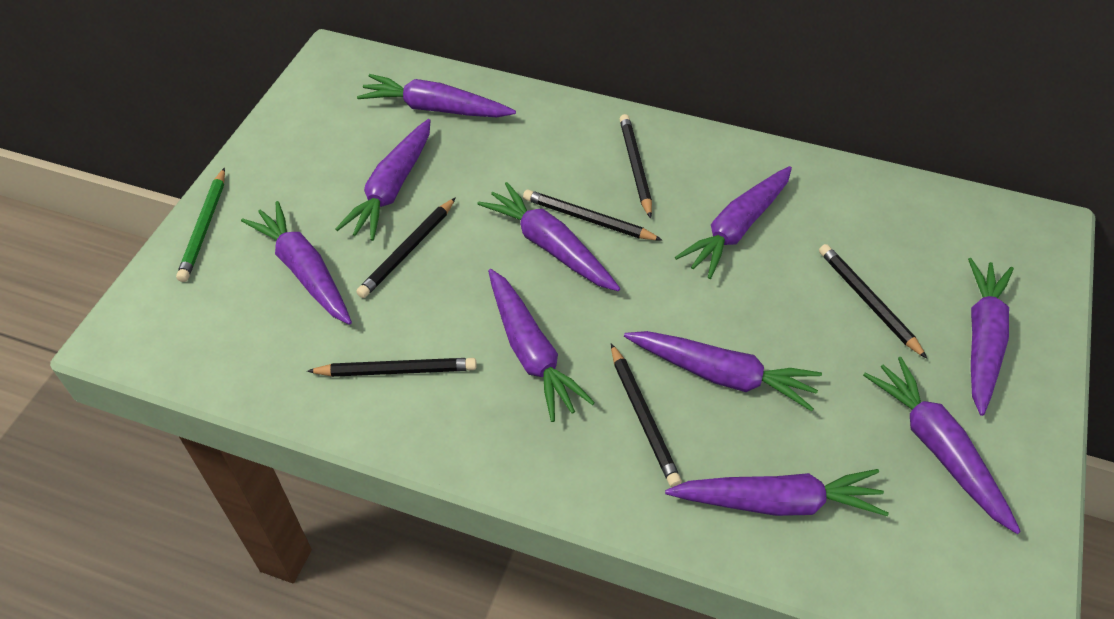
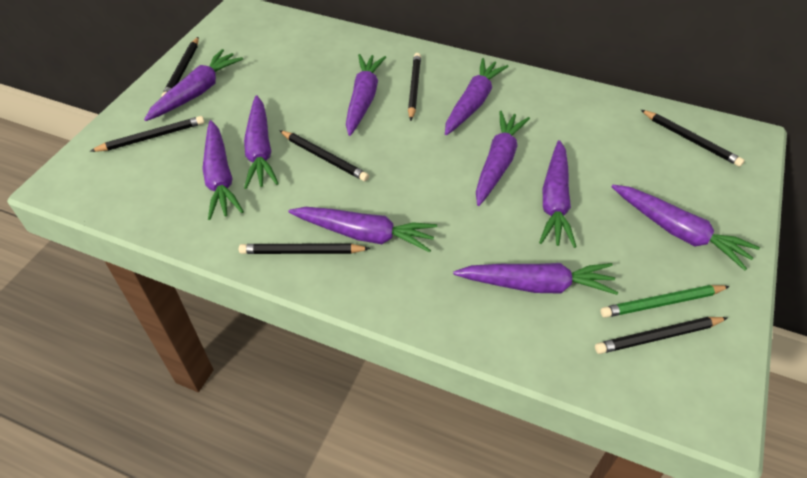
black pencil: [307,358,477,377] [356,197,456,298] [523,190,662,240] [611,343,682,487] [620,114,652,218] [819,244,927,359] = 6 -> [90,116,204,152] [161,37,199,97] [239,243,371,254] [279,130,369,181] [408,53,421,121] [595,317,727,354] [641,110,745,167] = 7

